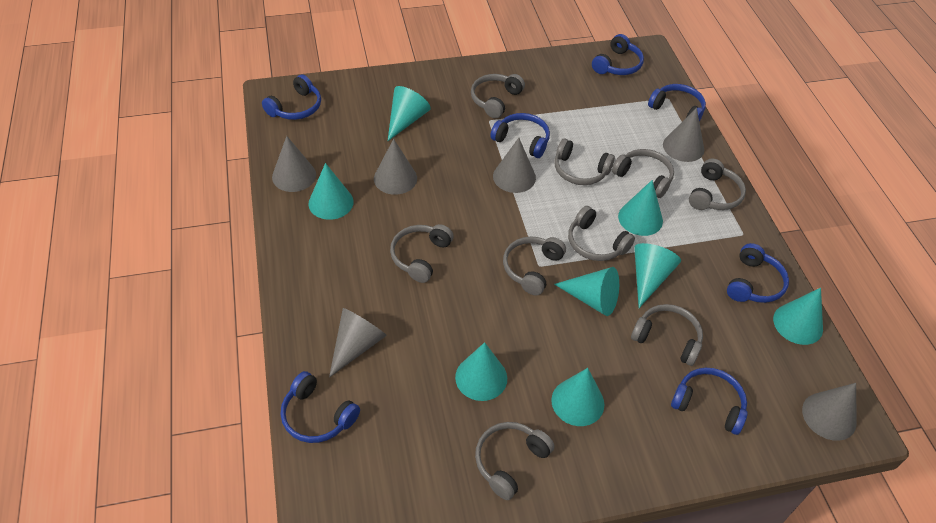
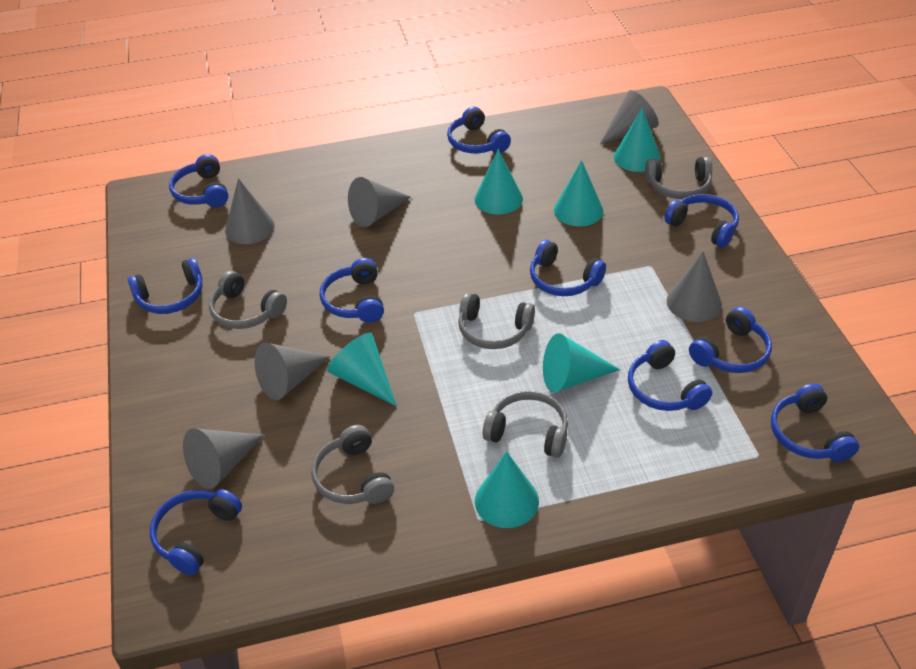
blue headphones: [262,74,321,120] [281,371,360,443] [490,113,550,158] [592,34,644,75] [648,84,706,122] [671,368,747,435] [727,243,789,303] = 7 -> [128,258,203,314] [150,489,242,575] [169,154,228,207] [320,258,384,323] [447,106,511,153] [530,240,606,296] [628,340,712,411] [665,194,739,247] [689,307,772,373] [771,383,859,462] = 10
grey headphones: [390,224,453,283] [471,74,525,118] [475,422,555,500] [503,236,566,295] [554,139,615,185] [568,206,635,261] [612,149,674,198] [631,304,703,366] [689,159,746,210] = 9 -> [209,271,287,329] [311,425,394,504] [458,293,535,349] [482,391,568,458] [645,157,712,199] = 5
turquoise cone: [309,163,354,220] [388,86,431,141] [455,342,507,401] [551,368,605,426] [554,267,619,316] [618,180,663,236] [634,243,681,308] [773,288,823,345] = 8 -> [327,333,397,406] [475,149,523,214] [475,451,539,528] [543,333,620,392] [554,160,603,226] [614,108,661,172] = 6

